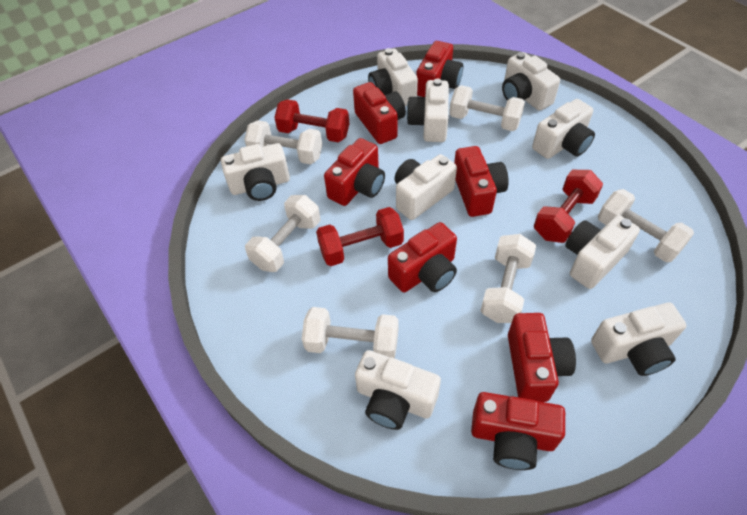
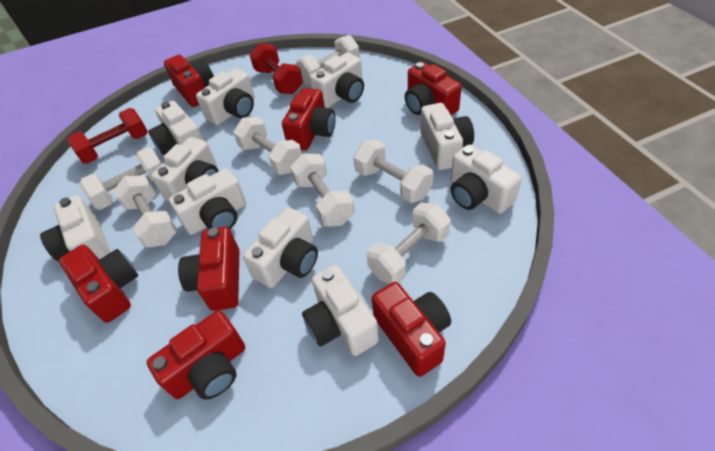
red dumbbell: [274,99,349,142] [316,207,404,266] [534,170,603,243] = 3 -> [67,108,148,164] [250,43,303,94] = 2
white camera: [221,143,290,201] [355,350,441,430] [368,48,418,106] [394,154,457,220] [407,79,449,142] [502,52,560,111] [532,99,595,159] [565,215,640,289] [591,302,687,376] = 9 -> [40,195,111,261] [148,101,204,155] [151,137,219,201] [169,169,246,235] [196,68,255,125] [243,207,318,288] [302,265,379,356] [310,53,364,108] [420,103,474,170] [450,144,522,214] = 10
white dumbbell: [244,120,322,164] [245,195,321,272] [302,307,399,358] [449,85,525,131] [481,234,536,323] [598,189,694,262] = 6 -> [79,147,161,210] [113,175,178,248] [233,117,302,175] [290,153,355,227] [296,35,360,85] [353,140,433,203] [367,202,451,284] = 7

